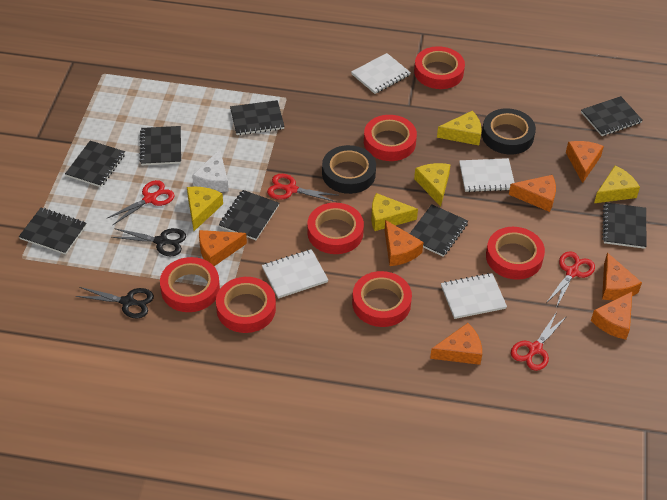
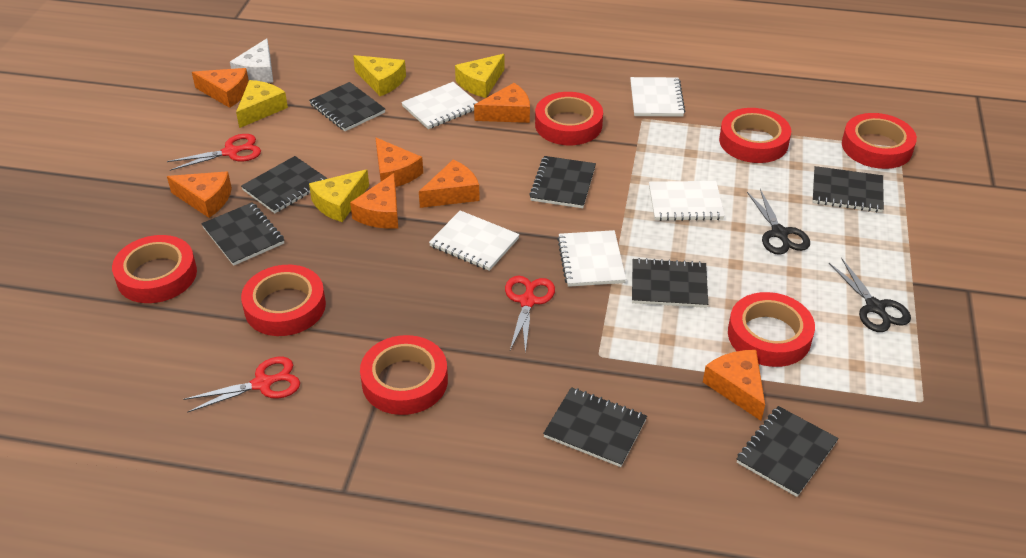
black tape: [322,145,376,194] [482,108,536,155] = 2 -> none = 0
red scissors: [106,180,175,226] [267,174,339,202] [511,312,567,371] [546,251,595,308] = 4 -> [167,134,261,171] [184,357,300,413] [505,276,555,354] = 3
white notebook: [262,249,328,299] [351,53,411,94] [441,273,507,319] [459,158,515,192] = 4 -> [401,82,478,129] [429,210,520,271] [557,230,626,287] [630,77,685,117] [649,181,725,221] = 5
yellow cheese: [187,187,223,231] [371,193,418,231] [414,163,451,207] [437,111,482,145] [594,165,640,203] = 5 -> [236,80,288,128] [309,169,369,222] [353,55,406,96] [455,54,505,98] = 4

